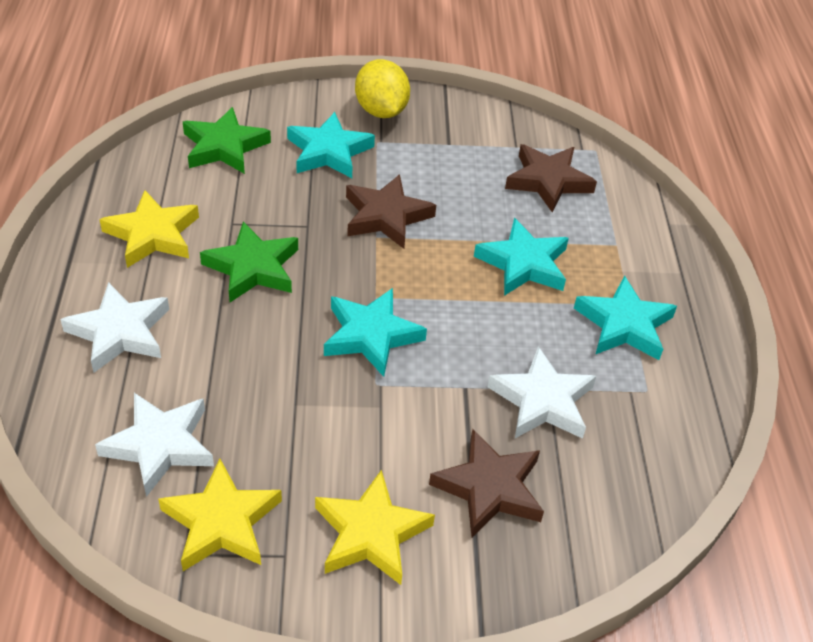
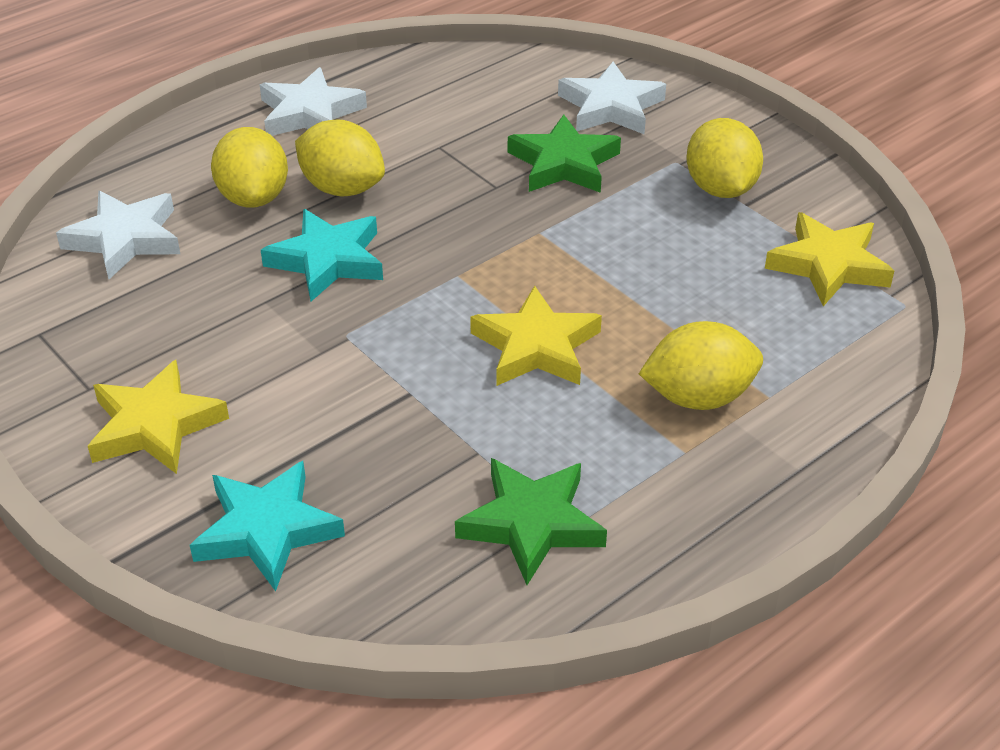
brown star: [346,174,436,249] [429,429,544,537] [505,144,597,213] = 3 -> none = 0
turquoise star: [287,112,375,178] [324,288,427,377] [474,218,569,296] [574,275,677,360] = 4 -> [190,461,345,591] [261,209,383,301] = 2
yellow lemon: [355,59,410,118] = 1 -> [211,127,288,208] [295,119,385,196] [639,321,763,410] [686,118,763,198] = 4

